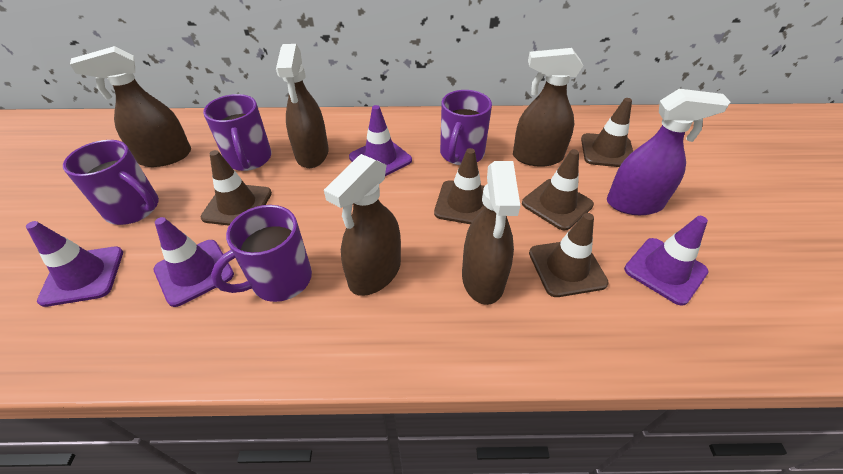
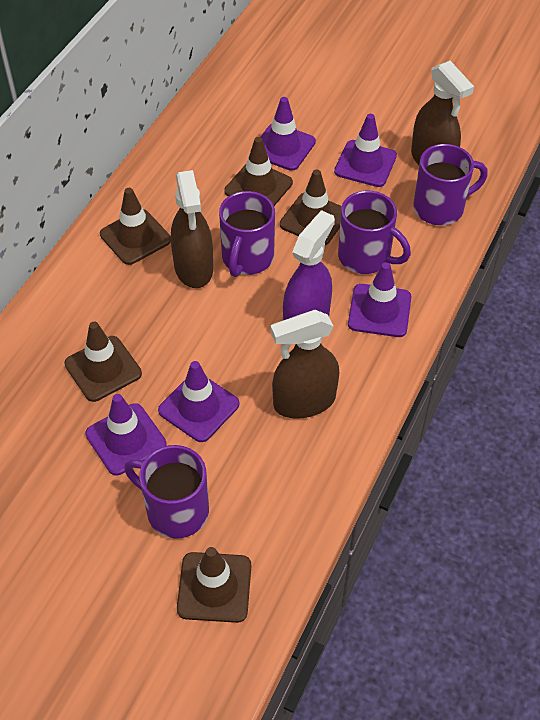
brown spray bottle: [70,46,191,167] [276,44,329,168] [324,154,401,296] [462,161,520,305] [513,48,583,167] = 5 -> [171,170,213,288] [271,310,339,419] [411,61,474,165] = 3
purple traffic cone: [26,221,123,307] [154,217,234,307] [349,105,412,176] [624,216,709,306] = 4 -> [85,394,167,475] [158,361,239,442] [251,97,316,171] [334,114,397,187] [348,262,411,337] = 5

